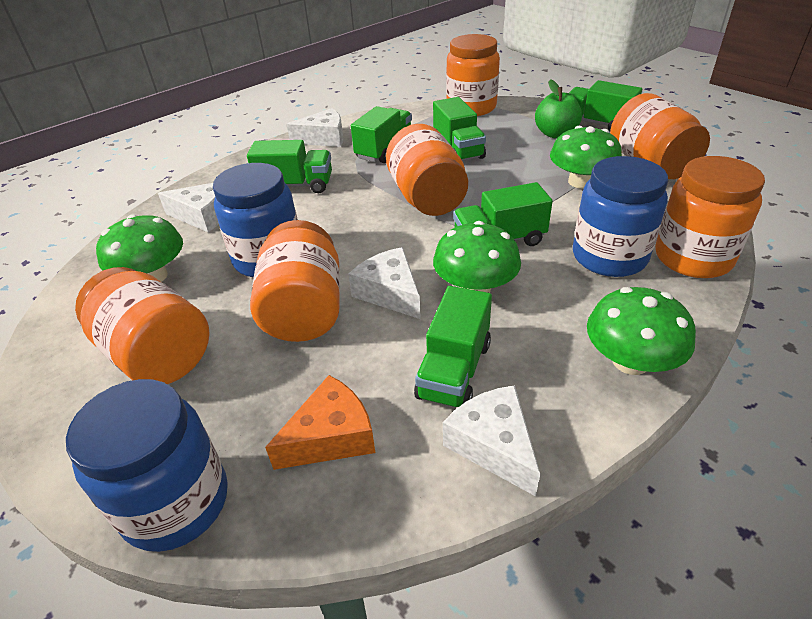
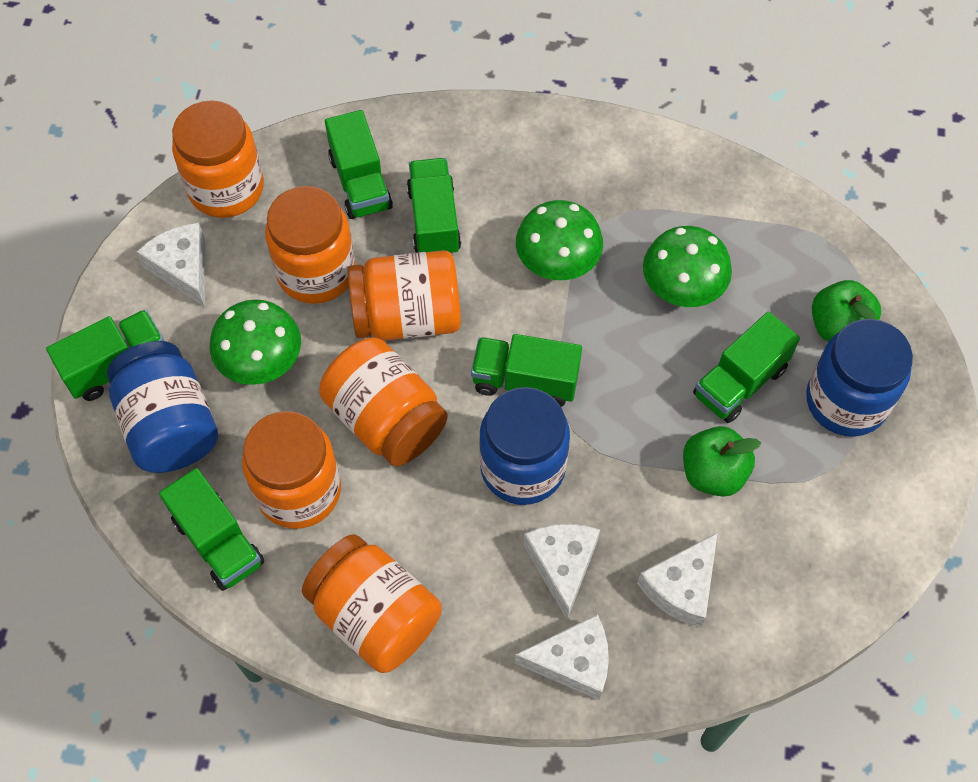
green apple: [535,79,582,138] = 1 -> [683,426,761,497] [812,280,881,342] = 2
green mushroom: [96,214,183,282] [433,221,521,293] [550,126,622,189] [587,287,696,375] = 4 -> [210,299,301,385] [516,200,603,280] [643,226,732,307] = 3
orange cheese: [265,375,375,470] = 1 -> none = 0

